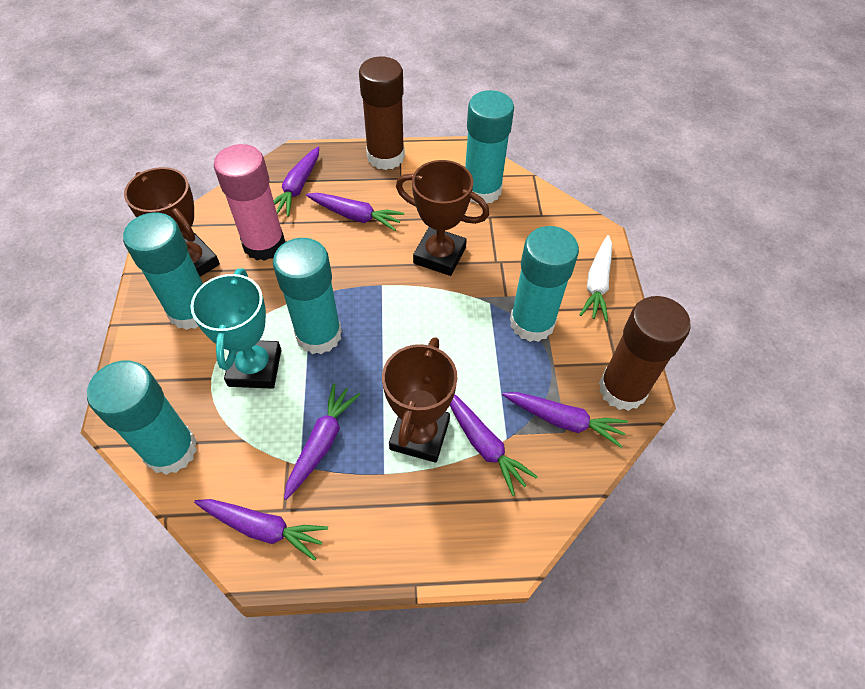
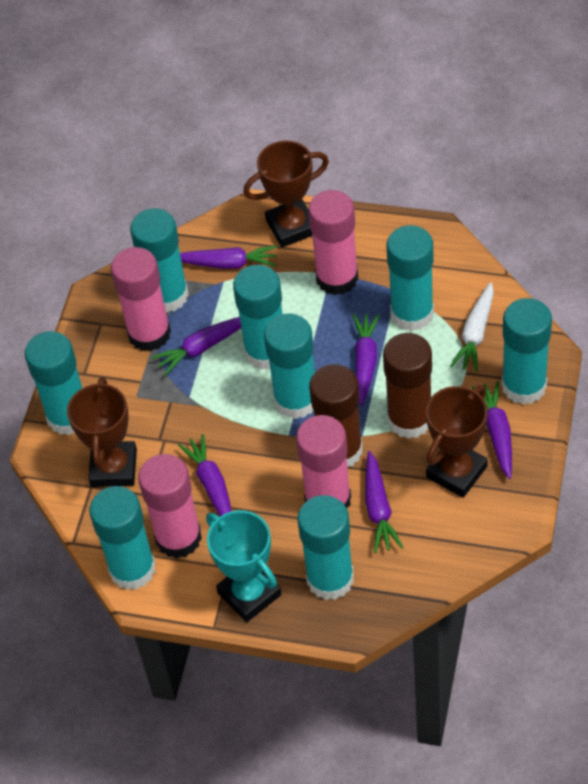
pink glue stick: [214,144,285,261] = 1 -> [111,247,171,351] [138,454,202,559] [296,415,351,508] [308,190,359,295] = 4
turquoise glue stick: [87,361,197,475] [123,212,203,330] [273,238,342,354] [465,90,514,204] [510,226,579,342] = 5 -> [25,331,82,435] [89,486,156,590] [130,208,189,313] [233,265,282,370] [264,314,315,419] [297,495,354,600] [386,225,434,331] [501,298,552,405] = 8

